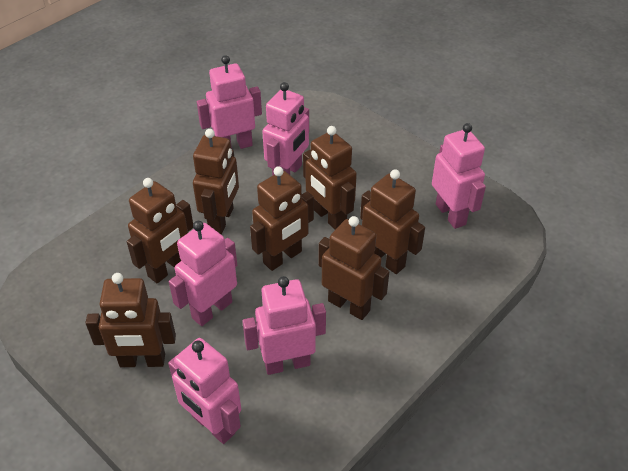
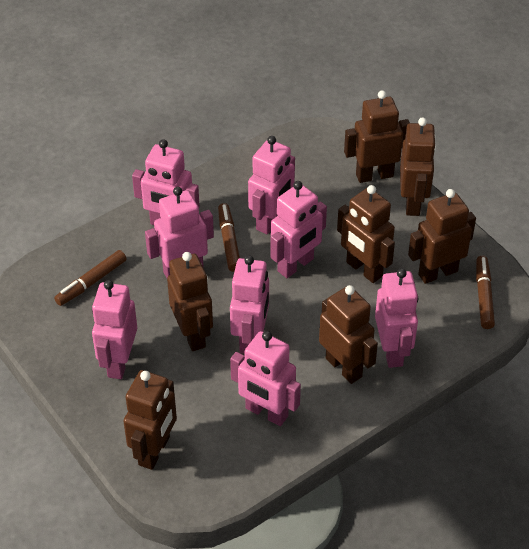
brown marker: none = 0 -> [54,250,127,306] [218,203,240,272] [476,256,495,329] = 3
pink robot: [168,338,241,444] [169,221,237,326] [197,55,262,149] [242,276,326,375] [262,82,309,176] [432,123,486,229] = 6 -> [92,280,137,379] [132,139,200,225] [145,187,214,278] [230,255,269,354] [230,331,301,426] [248,136,295,234] [271,181,327,278] [375,268,418,368] = 8

